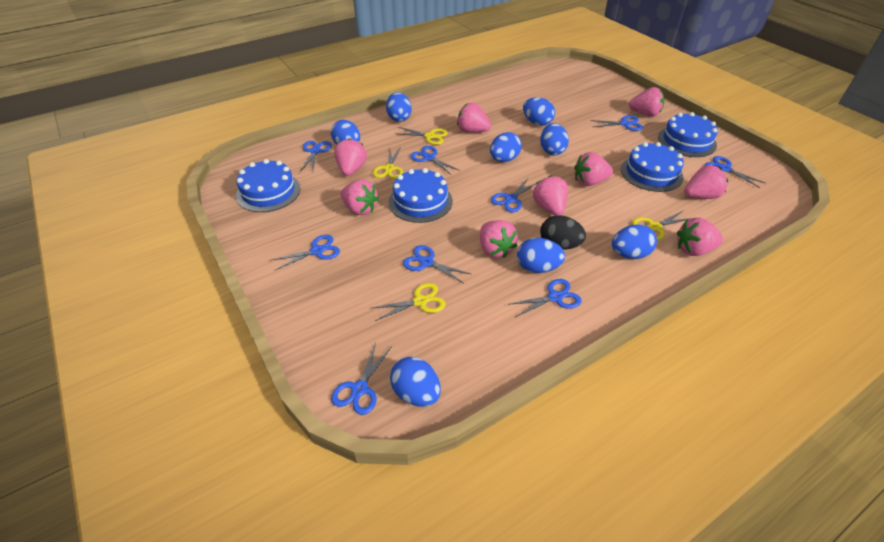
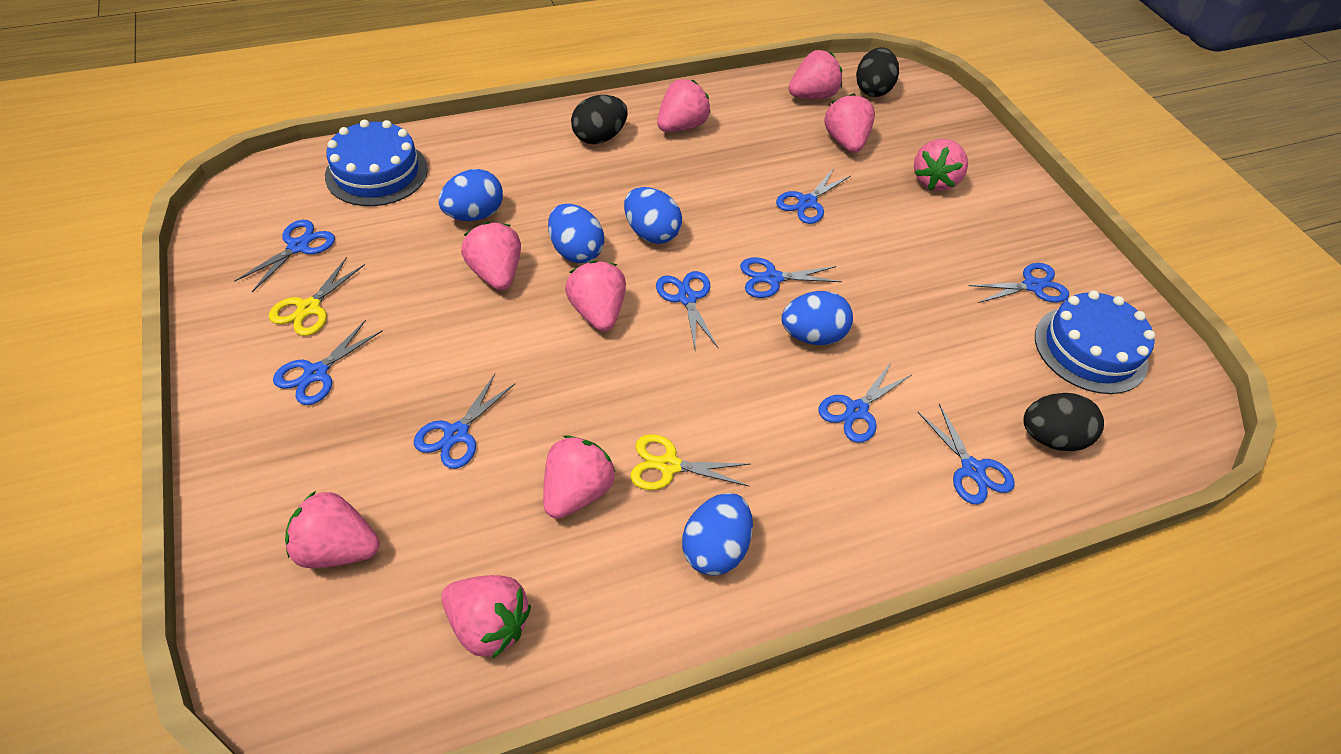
black egg: [540,215,586,250] = 1 -> [571,95,628,144] [856,47,899,97] [1023,393,1104,451] = 3
blue cake: [236,159,300,212] [389,168,453,223] [621,142,684,192] [658,112,718,157] = 4 -> [325,120,428,206] [1035,290,1155,394] = 2
blue egg: [331,120,360,144] [386,92,412,122] [390,357,441,407] [490,132,522,162] [517,238,565,273] [523,97,555,126] [540,123,569,155] [612,224,657,259] = 8 -> [439,169,503,221] [548,204,604,263] [624,187,682,244] [682,493,753,576] [781,291,853,345] = 5
yellow scissors: [372,283,446,321] [373,147,403,179] [395,127,448,145] [632,211,691,240] = 4 -> [269,257,365,336] [630,434,750,490] = 2

